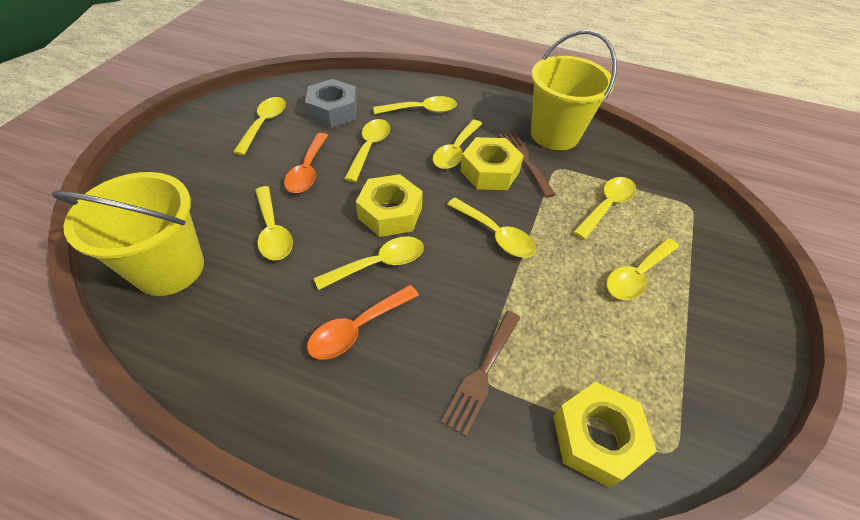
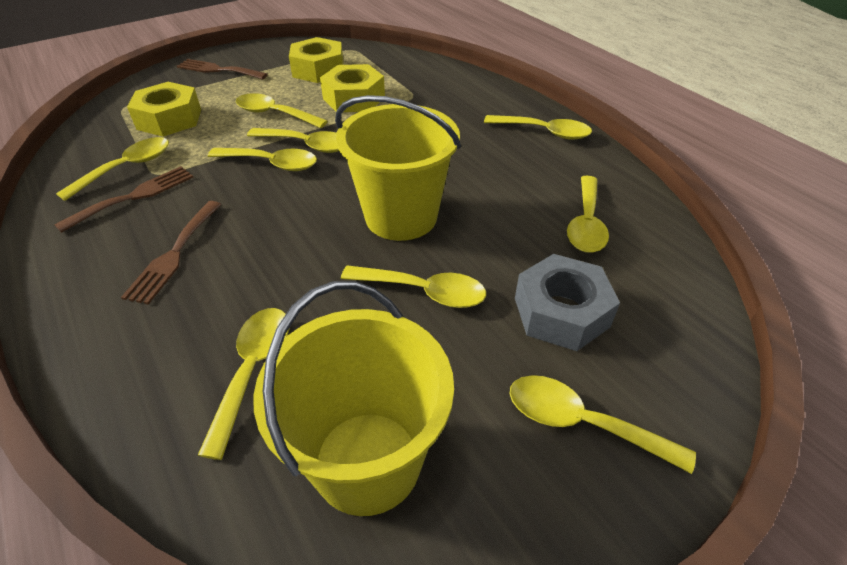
brown fork: [441,311,520,437] [499,132,556,198] = 2 -> [54,166,193,233] [121,201,222,305] [177,59,268,80] = 3
orange spoon: [284,133,328,193] [307,285,419,360] = 2 -> none = 0

